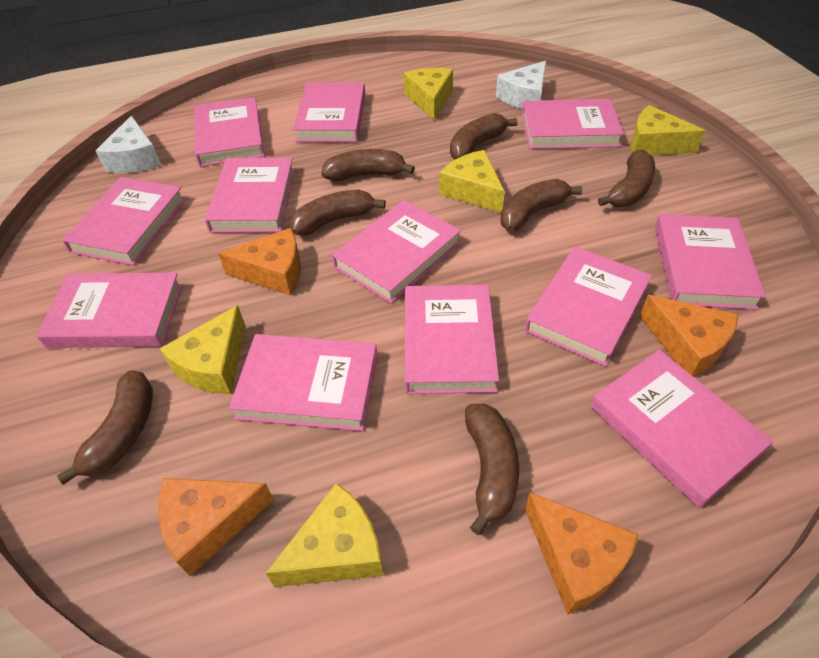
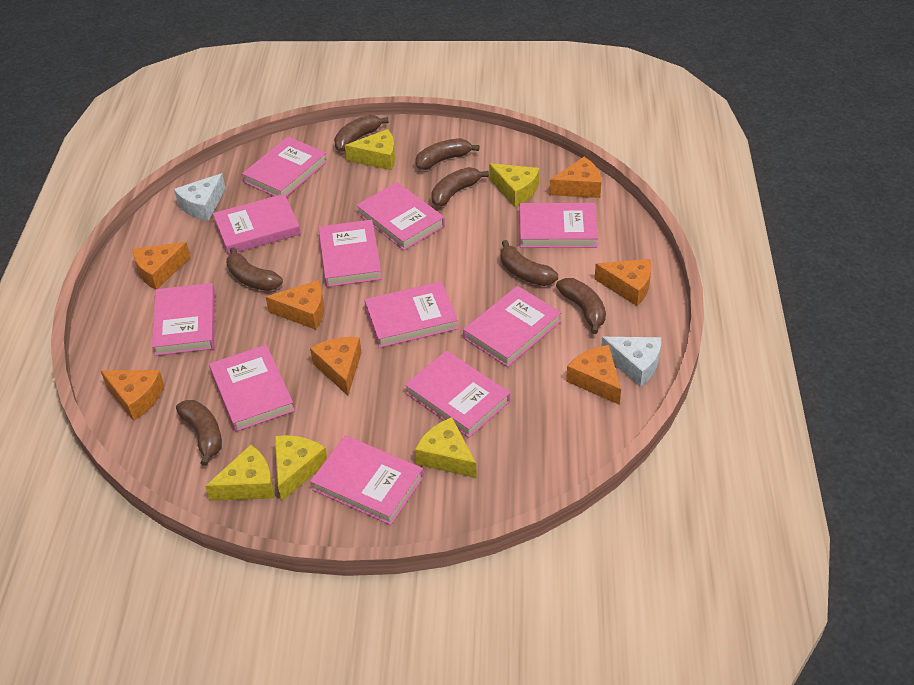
orange cheese: [158,478,274,576] [218,228,301,296] [525,493,639,615] [639,295,739,377] = 4 -> [101,370,164,421] [132,242,191,290] [266,280,324,330] [310,337,362,395] [549,157,601,198] [566,345,621,405] [594,259,652,306] = 7
pink book: [36,272,183,348] [62,177,186,265] [195,97,264,167] [205,157,295,233] [229,334,378,431] [293,82,365,142] [332,200,461,303] [404,284,499,394] [522,99,624,149] [525,246,652,366] [591,350,773,508] [655,214,766,310] = 12 -> [152,283,215,356] [209,345,295,432] [213,194,301,255] [242,137,328,197] [310,435,424,525] [318,220,382,287] [356,182,445,250] [364,282,458,348] [405,351,510,438] [463,286,561,367] [520,203,598,248] = 11

